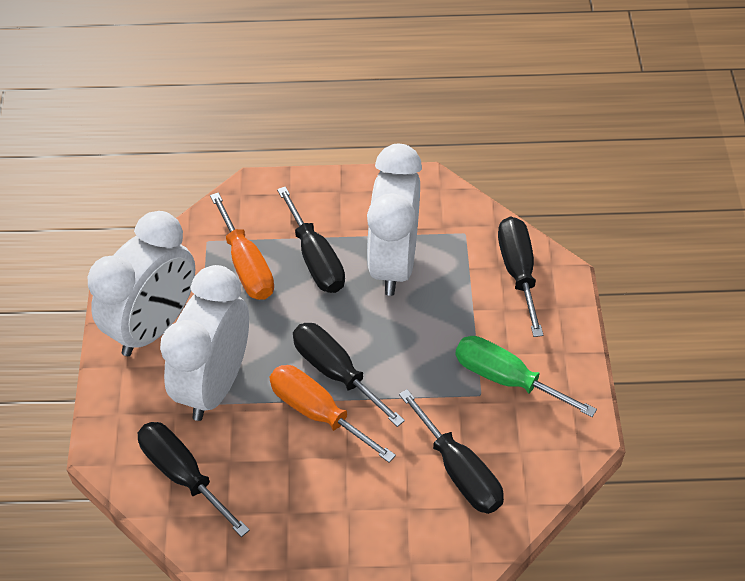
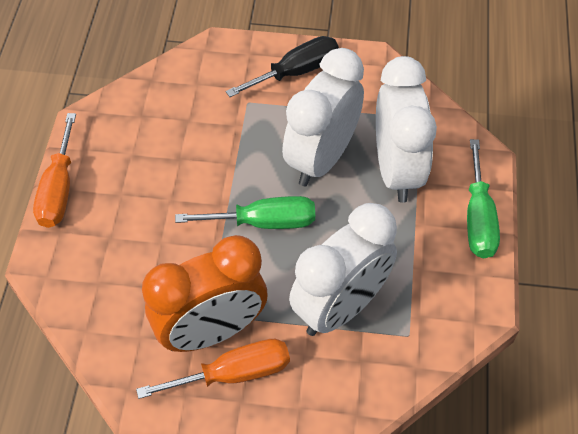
black screwdriver: [138,422,250,537] [277,186,345,293] [293,323,405,427] [399,389,504,514] [498,217,543,337] = 5 -> [226,36,339,97] = 1
green screwdriver: [455,336,597,417] = 1 -> [175,196,315,229] [467,139,500,258] = 2
orange clock: none = 0 -> [142,235,268,352] = 1

